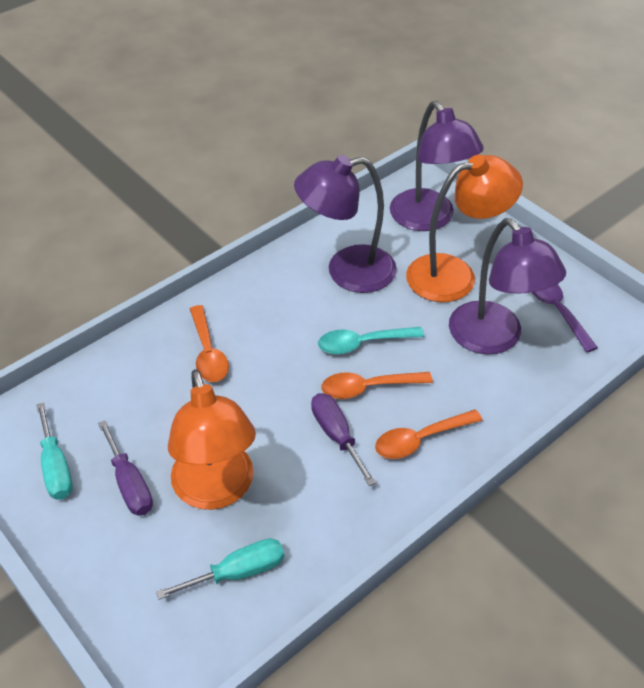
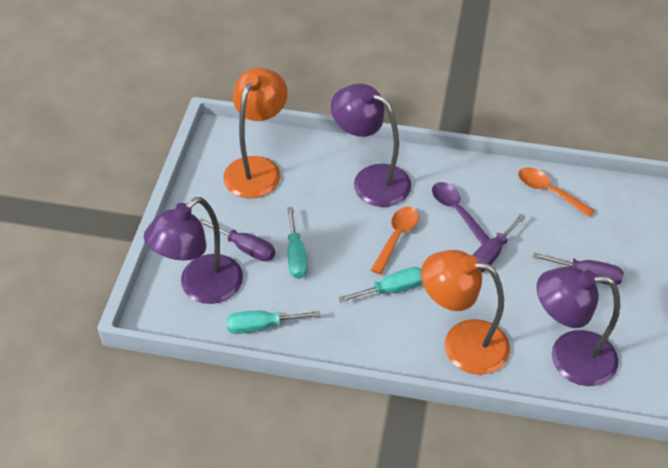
orange spoon: [190,305,229,382] [321,372,433,399] [375,409,483,459] = 3 -> [371,207,419,275] [518,167,595,217] = 2
purple screwdriver: [98,420,153,516] [311,393,376,486] = 2 -> [199,218,275,261] [473,214,526,272] [532,252,624,285] = 3
turquoise screwdriver: [36,402,73,499] [156,538,284,600] = 2 -> [226,311,320,334] [287,207,308,279] [338,267,423,303] = 3
turquoise spoon: [318,327,424,354] = 1 -> none = 0

